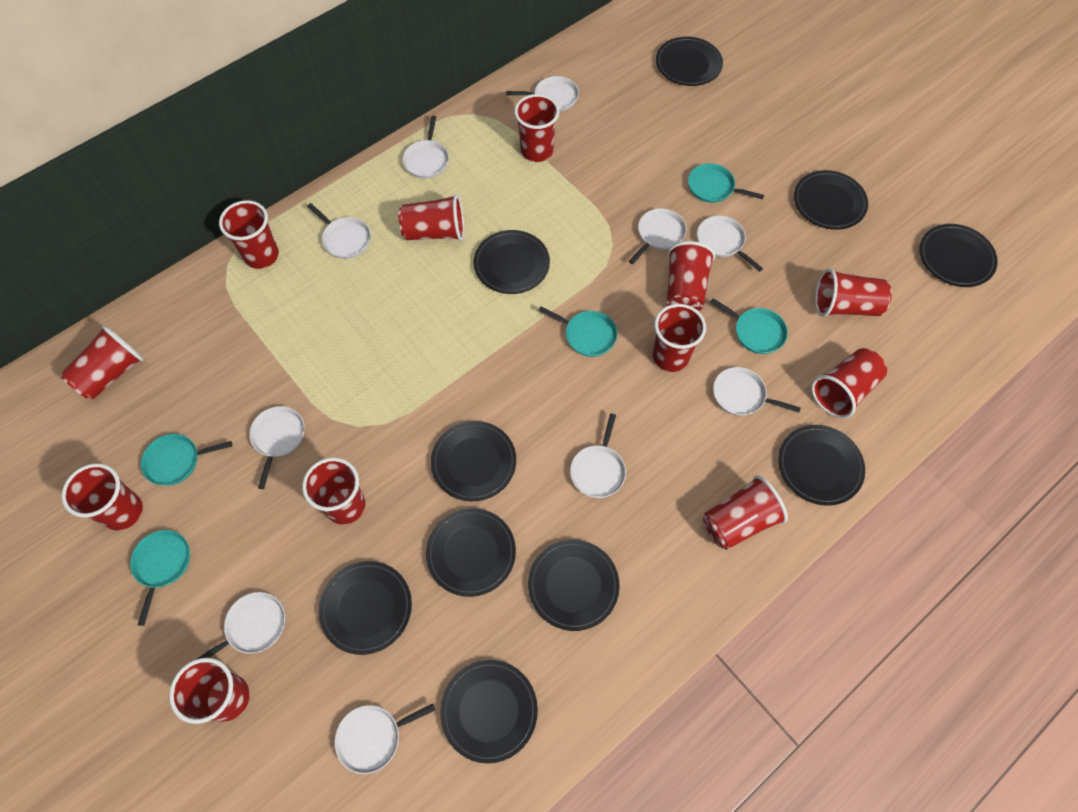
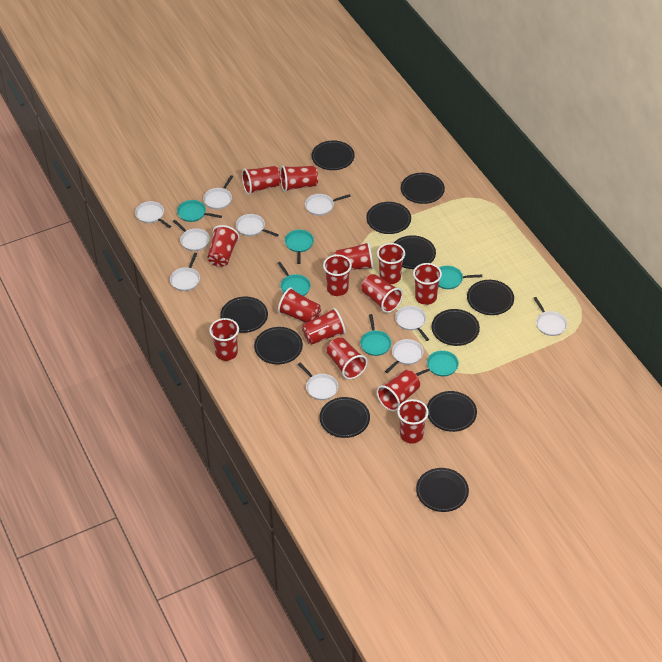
black plate: [319,561,412,655] [426,508,516,597] [431,421,516,501] [440,660,538,764] [474,230,550,294] [528,540,620,631] [656,37,723,86] [778,425,865,506] [794,170,868,230] [919,224,998,287] = 10 -> [220,297,268,333] [254,327,303,364] [312,140,355,170] [320,397,370,438] [366,202,411,234] [394,235,436,269] [401,173,445,204] [416,468,469,512] [427,391,477,432] [432,309,480,346] [467,280,514,315] = 11
red cup: [61,325,144,399] [61,463,143,531] [169,658,250,724] [219,200,279,269] [302,457,365,525] [399,194,464,241] [514,94,559,162] [653,304,706,372] [667,241,715,311] [703,475,788,550] [811,348,887,418] [815,268,892,317] = 12 -> [207,225,239,267] [209,318,239,361] [242,166,281,195] [278,287,321,323] [280,165,318,192] [302,308,346,345] [323,255,352,296] [327,337,368,379] [334,242,373,270] [361,274,403,313] [376,370,420,412] [377,243,405,284] [397,399,429,444] [413,263,442,305] = 14
turquoise pan: [130,530,190,626] [141,434,232,486] [538,306,618,357] [688,163,764,203] [710,298,788,354] = 5 -> [177,200,222,222] [278,262,311,296] [285,230,314,264] [360,314,391,356] [416,350,459,376] [438,266,482,289] = 6

